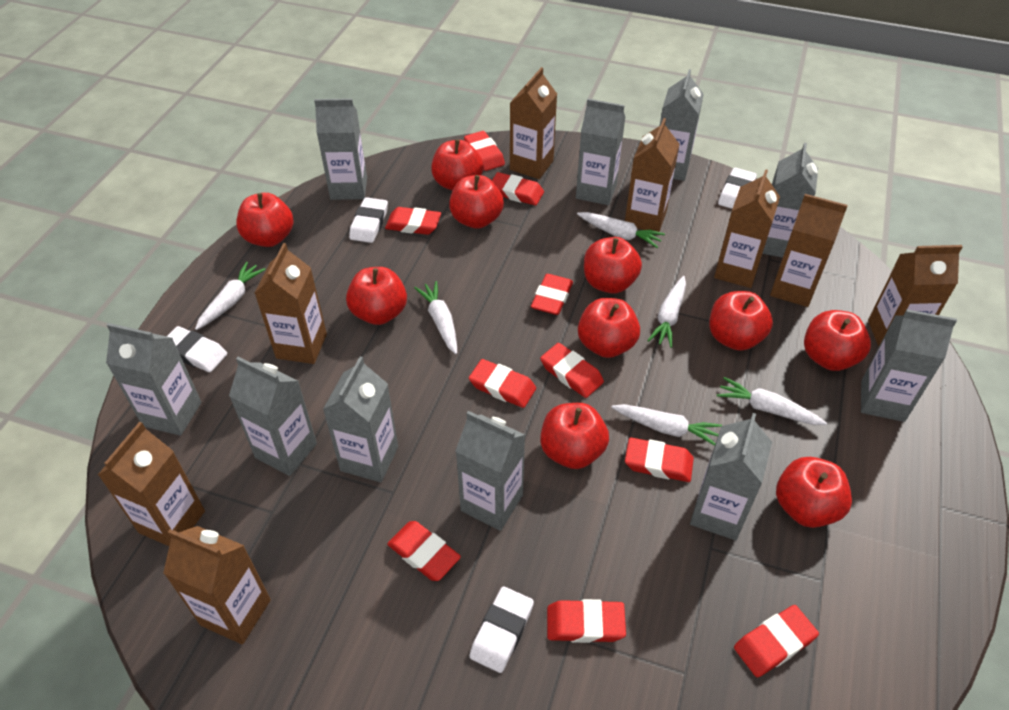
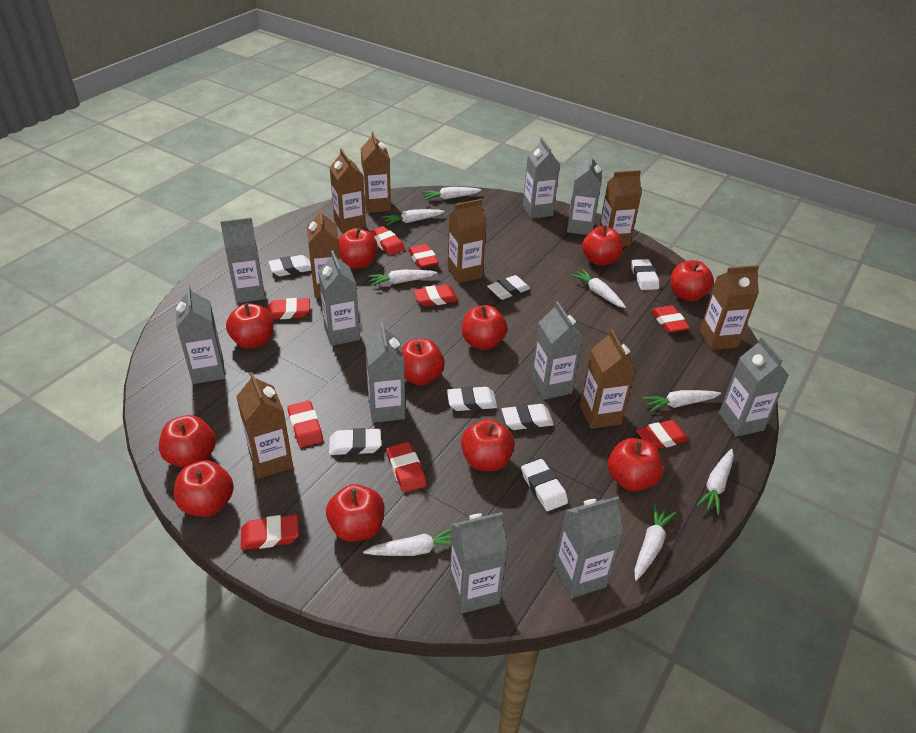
red apple: [236,193,294,247] [346,267,407,325] [431,139,483,191] [449,175,504,229] [540,403,609,469] [578,298,640,358] [584,237,642,294] [709,291,773,351] [776,457,852,528] [804,310,871,371] = 10 -> [159,415,216,468] [174,460,234,517] [226,303,274,349] [326,484,385,542] [339,228,378,268] [402,339,445,386] [461,419,515,471] [462,305,508,350] [582,226,623,266] [608,438,663,491] [671,260,714,302] = 11
red eraser: [385,207,441,235] [387,521,461,581] [464,131,505,171] [469,359,536,408] [492,172,544,205] [531,274,573,315] [540,343,604,398] [547,599,626,643] [625,437,694,482] [734,605,819,677] = 10 -> [241,514,299,550] [267,298,310,319] [287,401,323,447] [369,226,405,255] [386,442,427,493] [408,244,439,269] [413,285,458,306] [636,420,689,449] [651,305,690,333] = 9
white carrot: [195,262,266,330] [414,281,457,354] [577,212,665,248] [611,404,722,446] [647,276,686,348] [717,377,827,425] = 6 -> [363,529,452,556] [368,270,437,286] [382,209,445,225] [422,187,482,200] [571,269,626,308] [634,503,676,581] [643,390,721,412] [697,449,734,515] = 8
white eraser: [167,326,227,372] [349,197,388,243] [469,586,534,673] [718,168,757,209] = 4 -> [268,255,311,276] [329,428,381,455] [447,386,497,411] [487,275,530,300] [502,404,554,430] [521,459,568,511] [631,259,659,290] = 7

